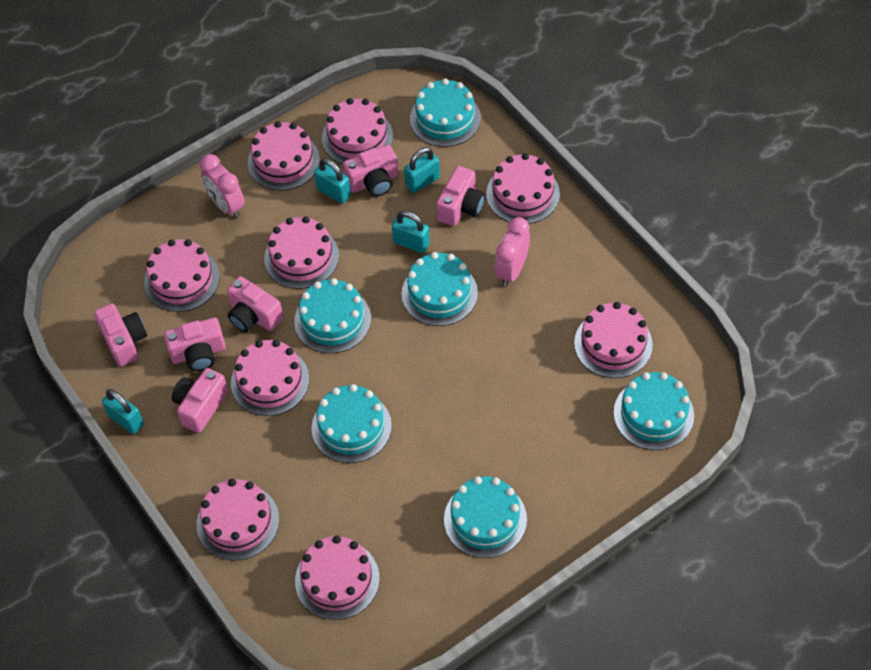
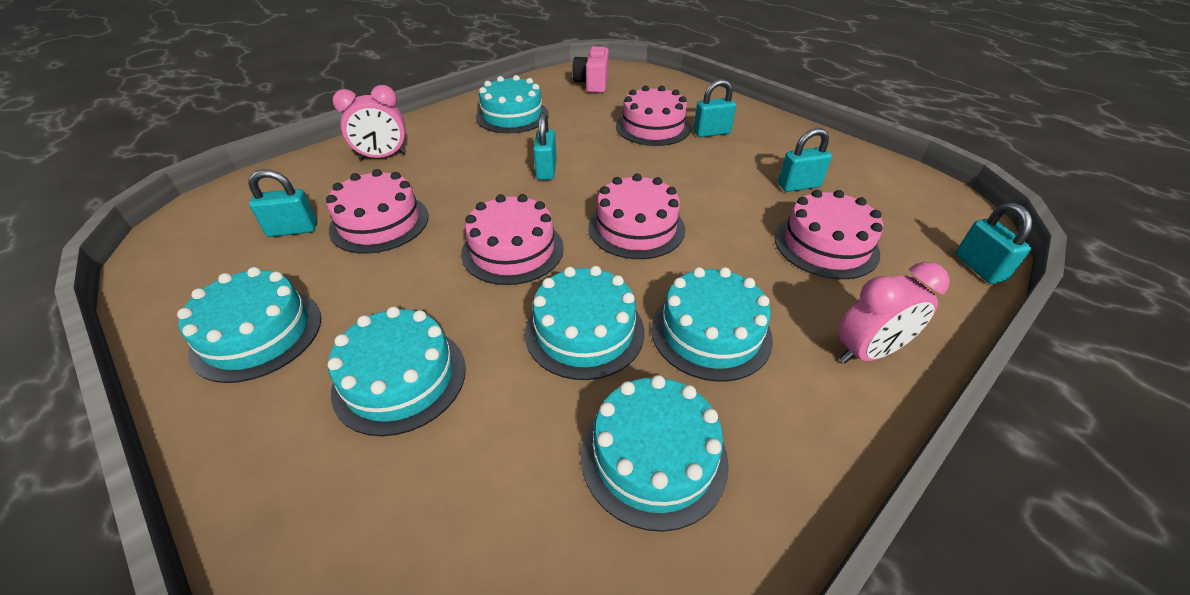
pink cake: [144,239,220,312] [197,479,279,561] [231,340,309,416] [248,121,320,190] [264,216,339,289] [295,535,380,620] [322,98,393,164] [486,153,560,224] [574,302,653,378] = 9 -> [326,169,429,254] [461,194,564,285] [588,174,685,259] [616,85,691,146] [774,190,883,279] = 5
pink camera: [94,304,147,366] [164,318,226,371] [172,368,228,433] [227,276,283,332] [343,145,399,197] [436,166,485,226] = 6 -> [572,45,609,93] = 1
turquoise padlock: [102,389,144,434] [314,158,351,204] [392,211,430,253] [404,147,440,193] = 4 -> [248,169,317,237] [533,112,557,180] [693,79,736,137] [778,128,832,192] [955,203,1032,284] = 5

